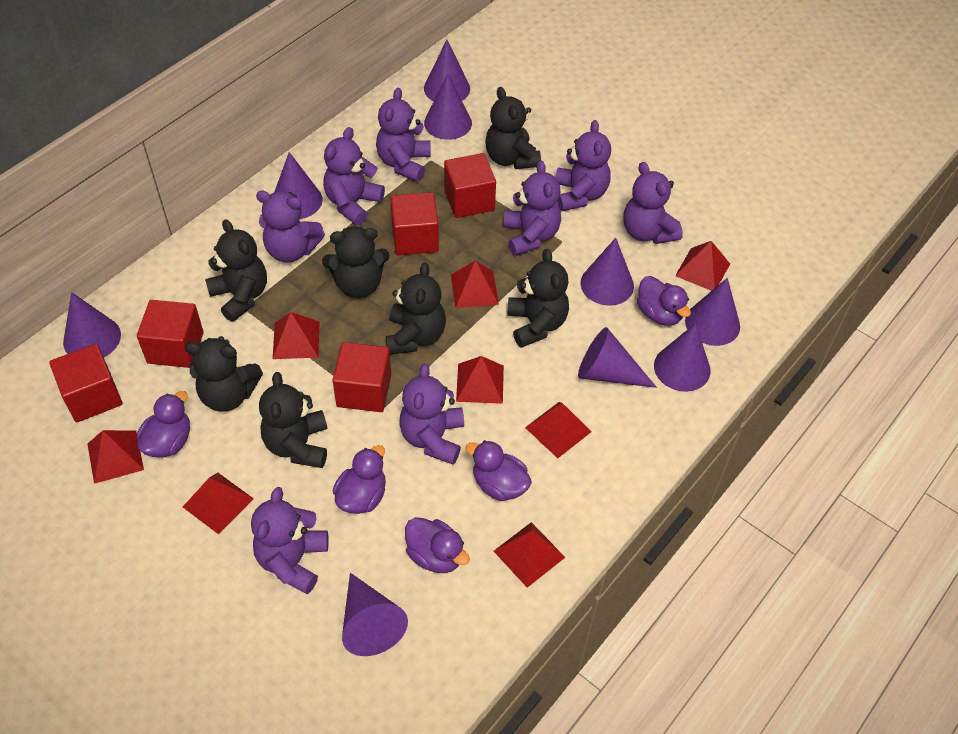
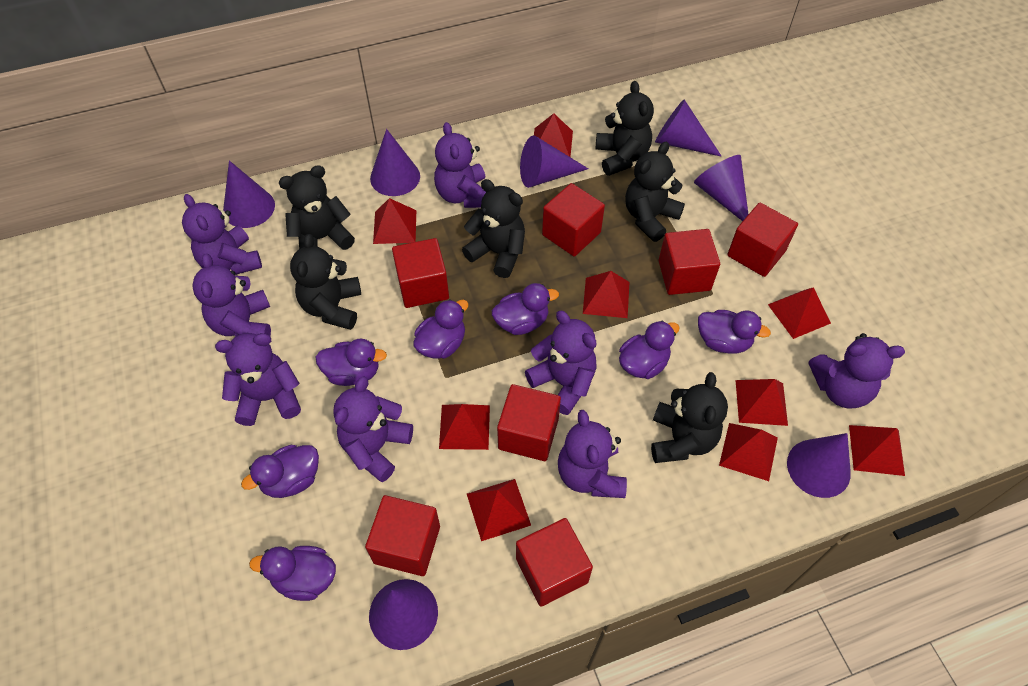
black teddy bear: [185,336,263,412] [205,219,267,322] [259,372,327,468] [322,226,390,298] [386,262,446,354] [486,87,541,169] [507,249,569,348] = 7 -> [279,165,355,250] [290,234,361,330] [462,179,525,278] [596,81,654,176] [625,142,685,242] [651,372,728,463] = 6
purple cone: [63,292,121,357] [274,152,323,219] [342,573,408,656] [424,40,470,101] [424,74,472,140] [578,327,657,388] [580,238,634,305] [654,323,711,392] [685,278,740,346] = 9 -> [223,161,275,228] [369,579,438,650] [370,129,420,196] [520,135,588,188] [655,100,722,157] [694,155,749,221] [787,433,851,498] = 7
purple duck: [137,391,190,458] [333,445,386,514] [405,517,470,573] [466,440,532,501] [637,276,691,326] = 5 -> [241,445,319,498] [249,546,336,601] [315,339,387,386] [413,299,469,359] [492,283,559,335] [619,320,680,379] [698,310,771,353] = 7
red cube: [49,344,122,422] [137,300,204,368] [333,342,391,412] [390,192,439,255] [444,153,496,218] = 5 -> [365,495,440,576] [392,238,449,308] [497,384,561,461] [516,518,593,607] [542,183,605,257] [658,229,720,295] [727,203,798,277] = 7
red pyramid: [88,430,144,484] [183,473,254,534] [273,312,320,359] [451,260,499,308] [456,356,504,404] [494,522,565,588] [525,402,592,458] [675,241,730,291] = 8 -> [373,198,416,244] [439,404,490,450] [467,479,531,541] [534,113,573,157] [583,271,630,318] [719,423,778,481] [736,379,788,426] [768,287,831,339] [849,425,905,476] = 9

